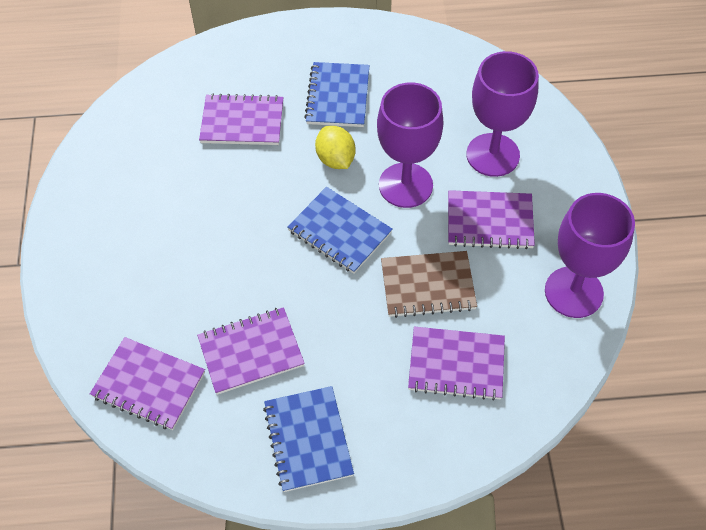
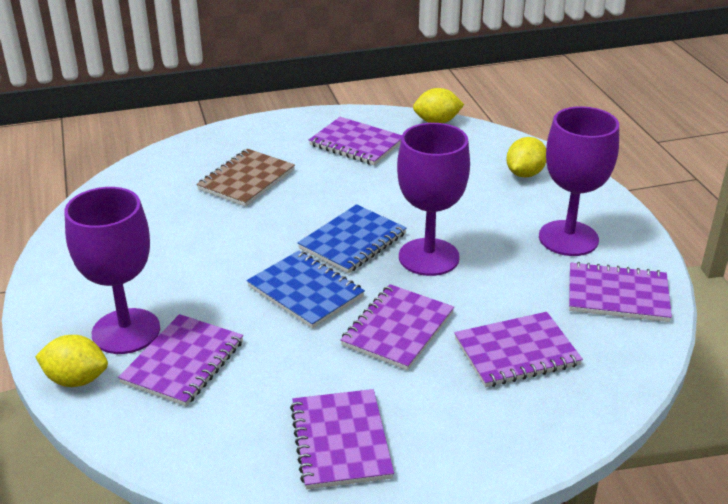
blue notebook: [263,386,354,492] [288,187,393,274] [304,62,370,127] = 3 -> [247,251,365,329] [298,204,406,273] = 2
purple notebook: [90,337,205,430] [197,307,305,395] [199,93,283,145] [408,326,505,401] [448,190,535,249] = 5 -> [118,314,243,406] [290,389,394,489] [309,117,402,165] [340,284,454,371] [454,312,583,387] [569,262,672,322] = 6
yellow lemon: [315,126,355,169] = 1 -> [35,335,108,387] [413,88,464,123] [506,137,546,177] = 3

